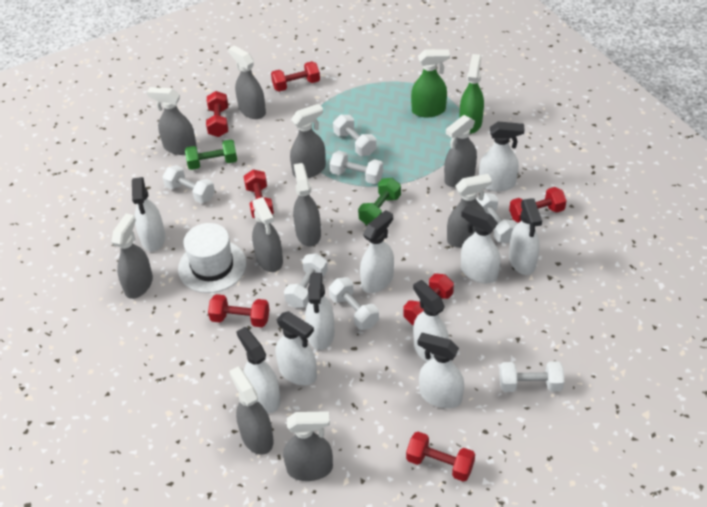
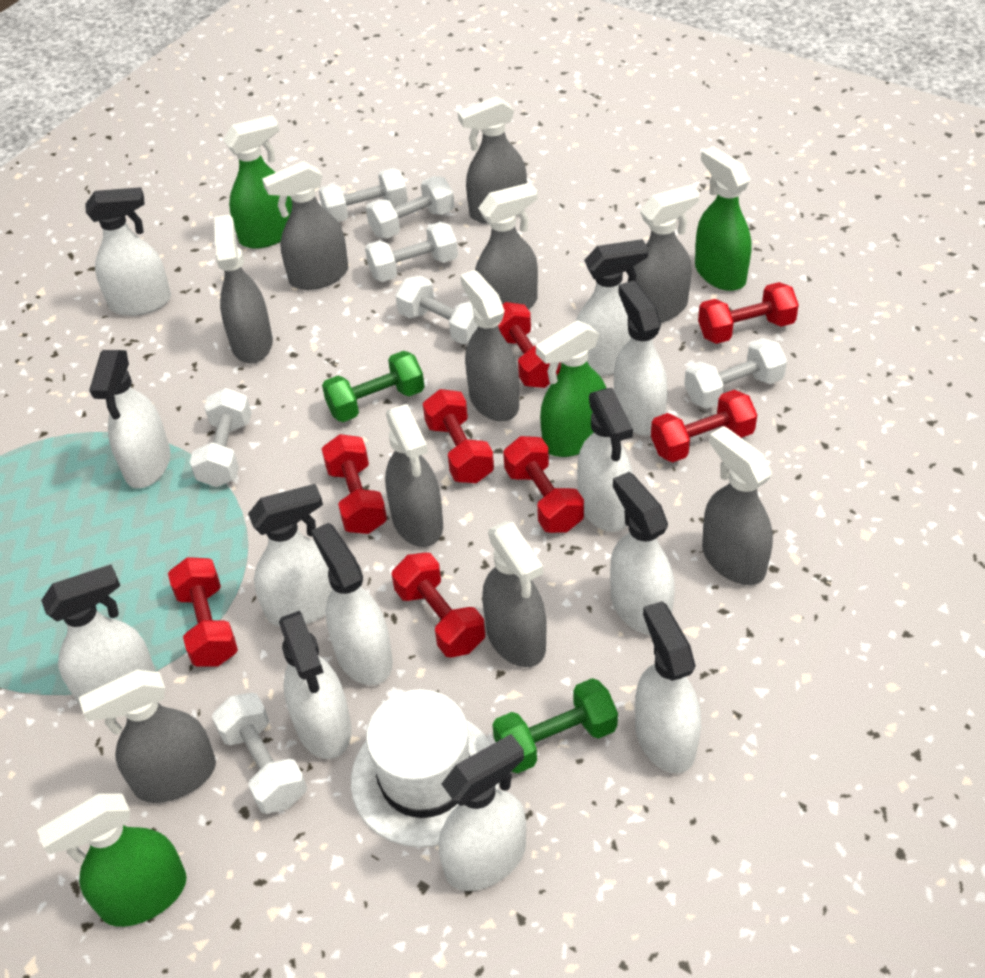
green spray bottle: [411,49,450,117] [460,54,484,134] = 2 -> [37,793,187,927] [223,115,292,249] [536,320,606,457] [695,146,751,291] = 4
red dumbbell: [206,91,228,137] [208,294,270,327] [244,169,274,218] [271,61,320,92] [404,274,454,325] [406,432,475,482] [509,187,567,223] = 7 -> [168,557,238,666] [322,434,387,534] [392,553,485,657] [423,389,494,483] [498,302,561,388] [503,436,584,533] [651,390,757,462] [698,282,799,344] = 8
white spray bottle: [132,177,165,252] [236,327,281,413] [275,311,317,385] [305,273,335,350] [360,210,394,293] [413,280,449,362] [417,333,464,408] [461,206,500,283] [479,122,525,191] [509,198,542,275] = 10 -> [41,564,155,706] [86,187,171,316] [89,350,170,488] [248,484,333,626] [279,611,352,759] [311,523,393,685] [439,734,526,891] [576,239,648,376] [577,388,633,532] [610,472,675,635] [614,280,667,436] [635,601,701,774] = 12

